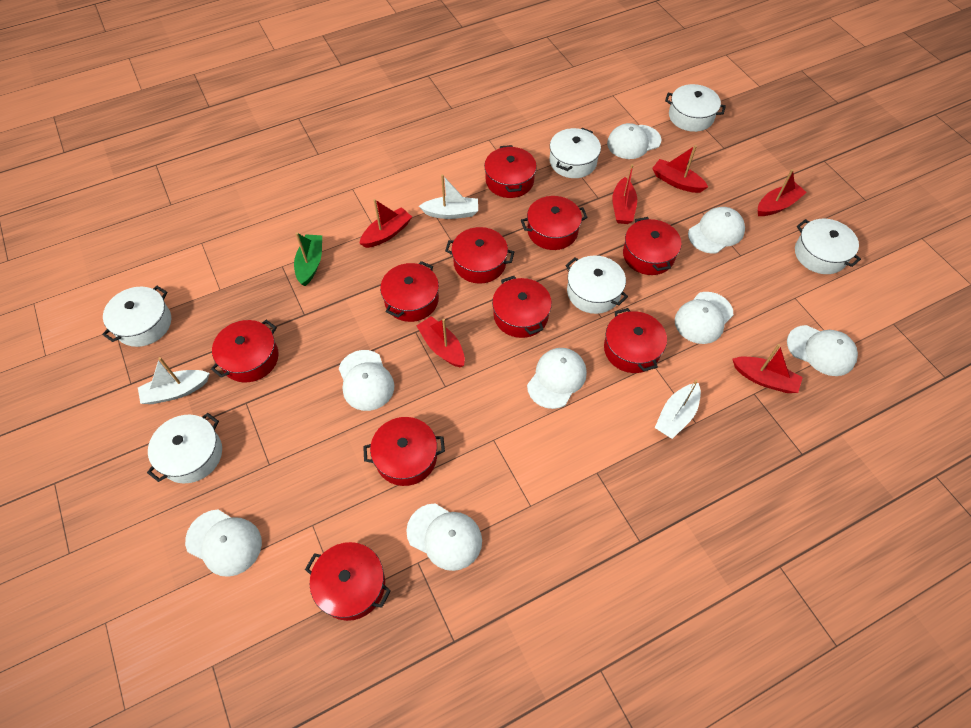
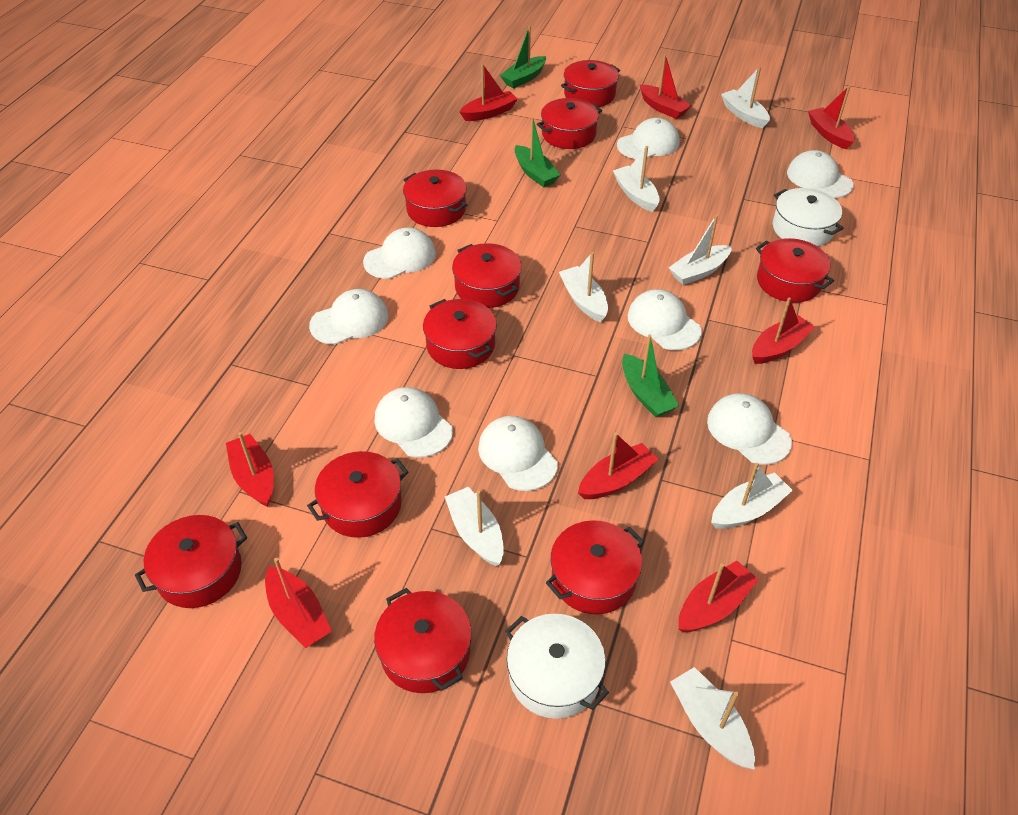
green boat: [294,232,322,286] = 1 -> [500,25,546,88] [515,117,560,187] [622,335,679,417] = 3
red boat: [359,199,412,248] [416,316,465,367] [612,164,637,224] [652,145,708,193] [733,344,803,393] [758,169,807,216] = 6 -> [226,432,274,507] [265,558,332,648] [460,63,518,121] [578,432,659,499] [640,54,692,119] [678,561,759,633] [752,298,815,364] [808,86,855,149] = 8
white boat: [138,357,210,404] [419,175,478,219] [655,380,701,439] = 3 -> [445,487,504,566] [559,252,608,322] [613,146,660,212] [669,215,732,285] [670,667,755,770] [711,463,793,529] [721,67,770,128] = 7
white pot: [102,286,171,347] [147,413,222,483] [549,128,601,178] [565,255,628,314] [665,84,726,132] [795,219,861,274] = 6 -> [505,614,609,719] [773,188,844,246] = 2

